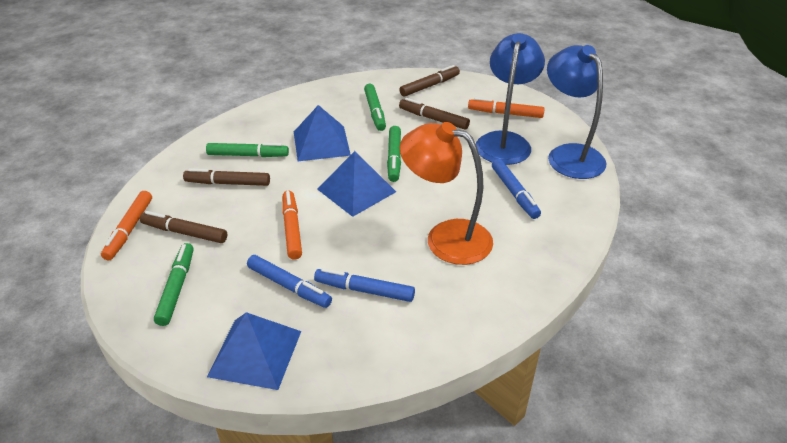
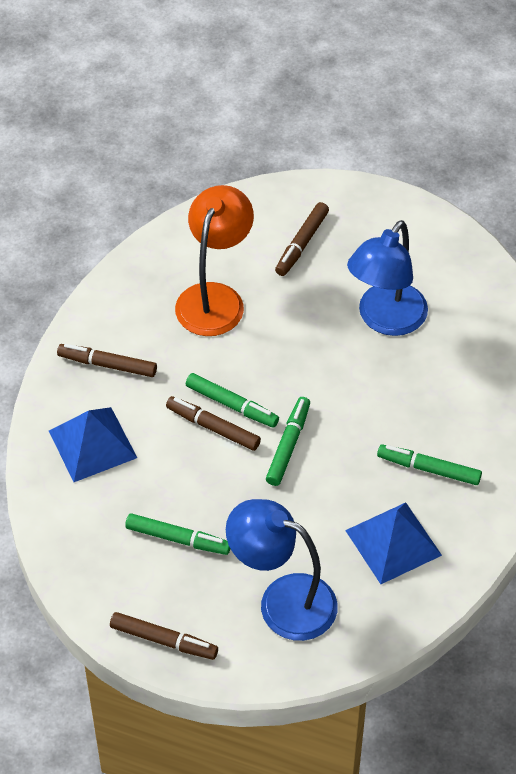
blue marker: [247,255,332,308] [314,268,415,302] [492,159,541,219] = 3 -> none = 0
blue pyramid: [207,312,301,390] [294,105,351,161] [317,151,396,217] = 3 -> [49,407,137,482] [345,503,442,584] = 2
orange marker: [101,191,152,260] [282,191,302,260] [468,97,545,118] = 3 -> none = 0

